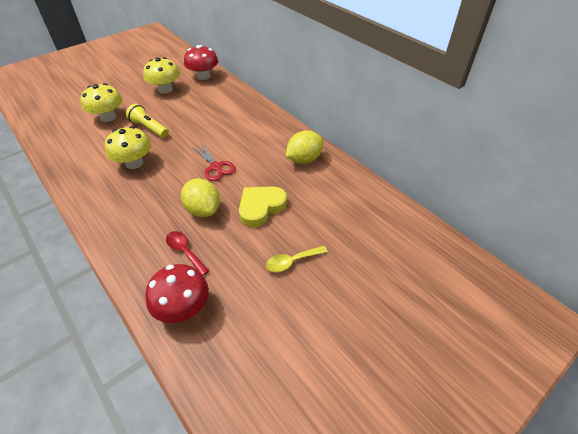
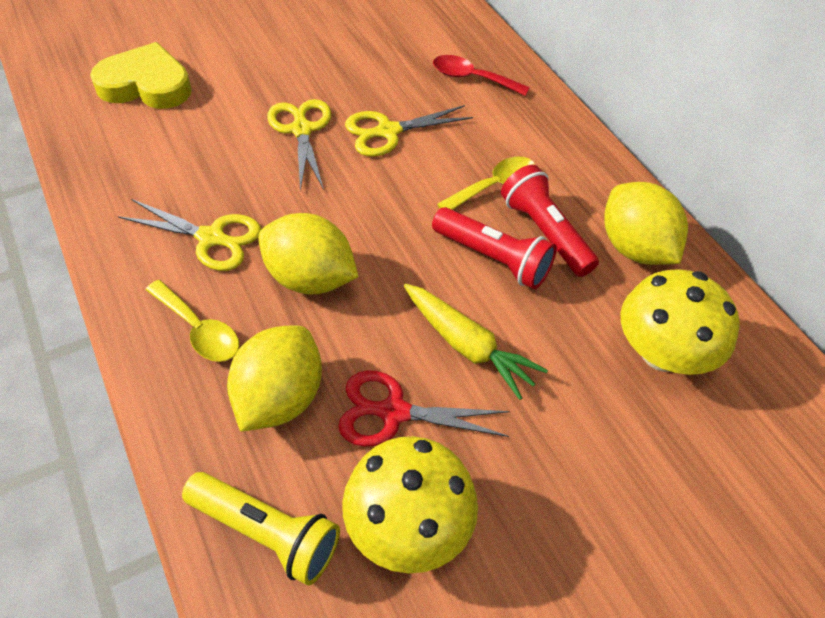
red flashlight: none = 0 -> [432,207,557,289] [501,165,599,277] = 2
red mushroom: [145,264,209,323] [184,45,218,80] = 2 -> none = 0
yellow carrot: none = 0 -> [404,284,548,400] = 1
yellow lemon: [181,178,220,217] [286,130,323,164] = 2 -> [227,326,322,432] [258,213,359,295] [604,182,688,265] = 3
yellow mushroom: [80,83,122,122] [105,126,151,169] [143,57,180,94] = 3 -> [342,436,478,573] [620,269,740,375] = 2
yellow scissors: none = 0 -> [118,199,261,271] [267,99,331,191] [345,105,473,157] = 3
yellow spoon: [266,246,328,272] = 1 -> [146,280,239,362] [437,157,535,210] = 2

